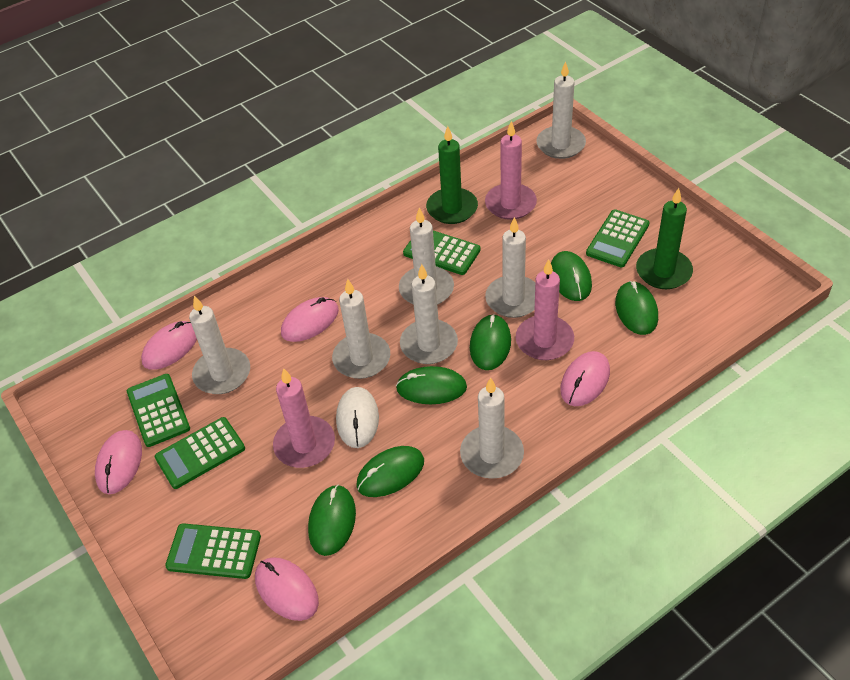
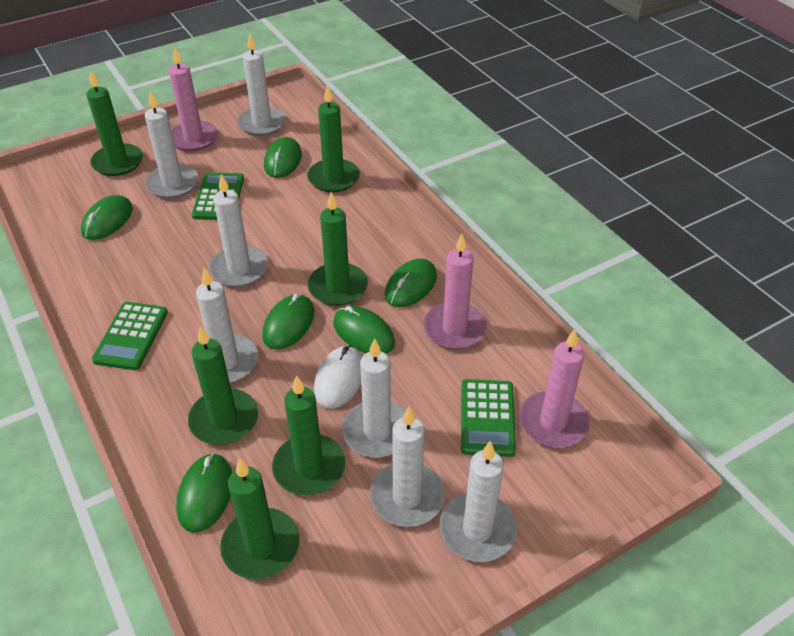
green calculator: [127,374,190,447] [155,417,245,489] [165,523,261,579] [403,230,481,275] [586,209,650,267] = 5 -> [92,302,168,370] [192,172,244,220] [461,379,516,457] = 3
green candle: [426,126,478,224] [636,188,693,289] = 2 -> [86,70,143,176] [188,326,258,445] [220,458,299,579] [272,375,345,495] [307,85,360,192] [308,192,368,306] = 6
pink mouse: [95,430,142,494] [141,321,197,370] [255,557,319,621] [281,297,339,342] [560,351,610,406] = 5 -> none = 0

